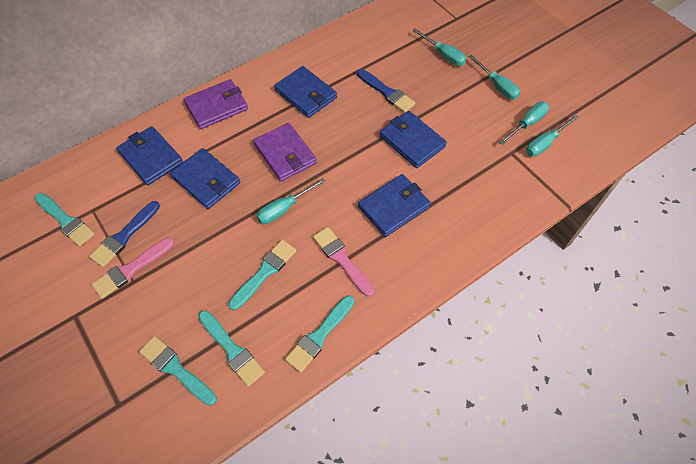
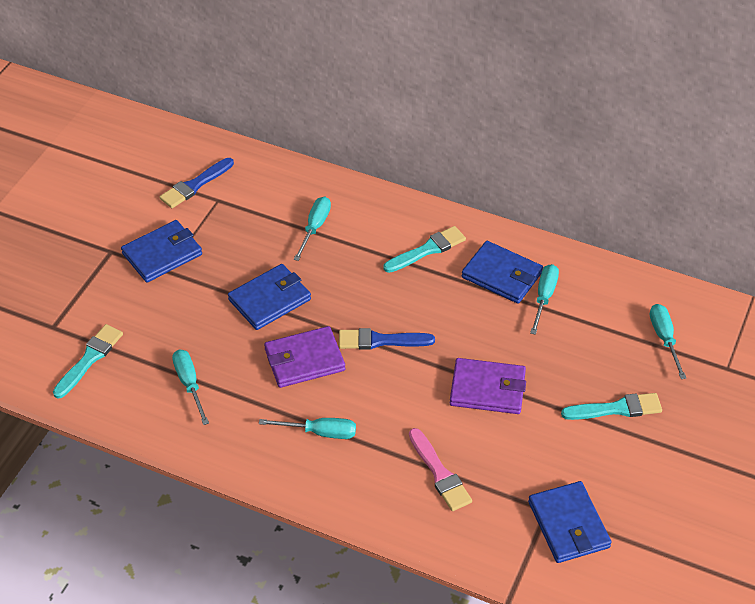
blue wallet: [116,126,183,185] [170,148,240,209] [274,66,337,118] [358,174,431,237] [380,111,447,168] = 5 -> [121,220,202,282] [228,264,311,330] [462,241,543,304] [528,481,612,563] = 4
pink brush: [92,238,174,299] [313,227,374,297] = 2 -> [409,428,472,511] = 1
turquoise brush: [34,193,95,247] [139,336,217,406] [198,310,265,387] [228,240,296,310] [285,296,354,373] = 5 -> [53,324,123,399] [383,226,466,273] [561,393,662,420] = 3

